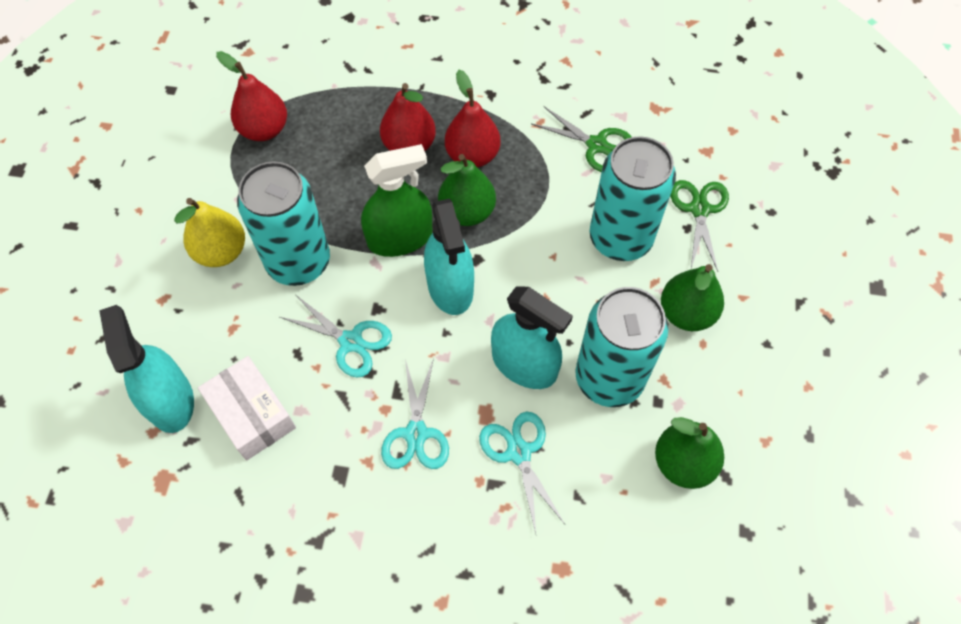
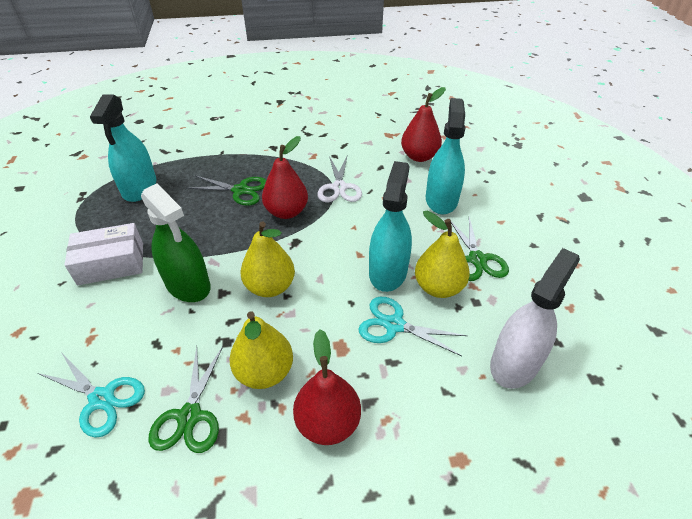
green pear: [438,154,496,226] [655,417,724,489] [661,264,724,331] = 3 -> none = 0
green scissors: [531,106,631,172] [670,180,729,271] = 2 -> [148,346,223,453] [186,176,266,206] [448,217,509,281] = 3
turquoise can: [237,161,330,286] [575,287,669,407] [589,136,676,261] = 3 -> none = 0
turquoise scissors: [280,295,392,378] [381,358,449,469] [479,412,565,533] = 3 -> [38,352,145,438] [358,297,468,356] = 2
white scissors: none = 0 -> [318,156,362,202] = 1
white spray bottle: none = 0 -> [490,248,580,389] = 1
yellow pear: [174,198,245,267] = 1 -> [229,311,293,389] [240,221,295,297] [415,211,470,298] = 3

